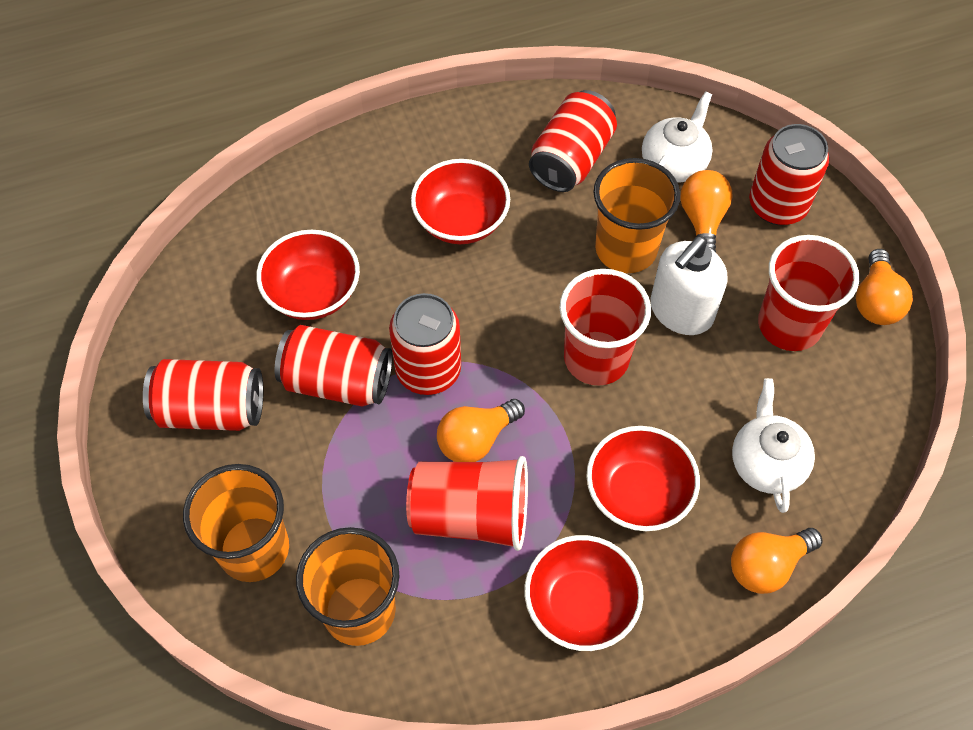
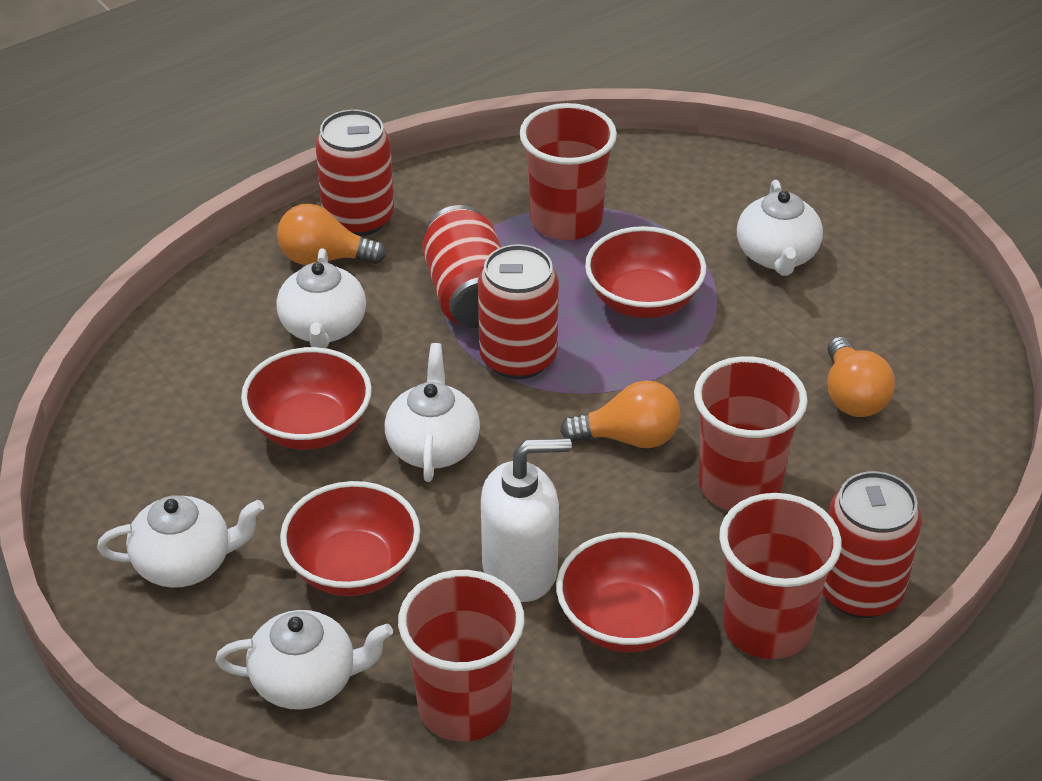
orange cup: [183,464,289,582] [296,527,399,646] [593,158,680,273] = 3 -> none = 0
orange light bulb: [437,399,525,462] [680,170,733,253] [731,528,823,594] [856,249,913,325] = 4 -> [277,204,386,265] [560,380,681,448] [827,336,895,417] = 3
red can: [143,359,263,431] [275,325,393,406] [389,293,461,395] [529,90,617,192] [749,124,829,225] = 5 -> [315,110,394,236] [422,205,501,328] [478,244,559,379] [822,471,922,618] = 4
red cup: [406,456,528,551] [559,269,651,386] [758,235,859,351] = 3 -> [398,570,525,742] [519,103,617,240] [694,356,808,510] [719,493,841,659] = 4
white teapot: [642,91,712,182] [732,378,815,513] = 2 -> [97,495,264,588] [216,610,393,710] [277,248,366,348] [385,343,480,482] [737,180,823,276] = 5

